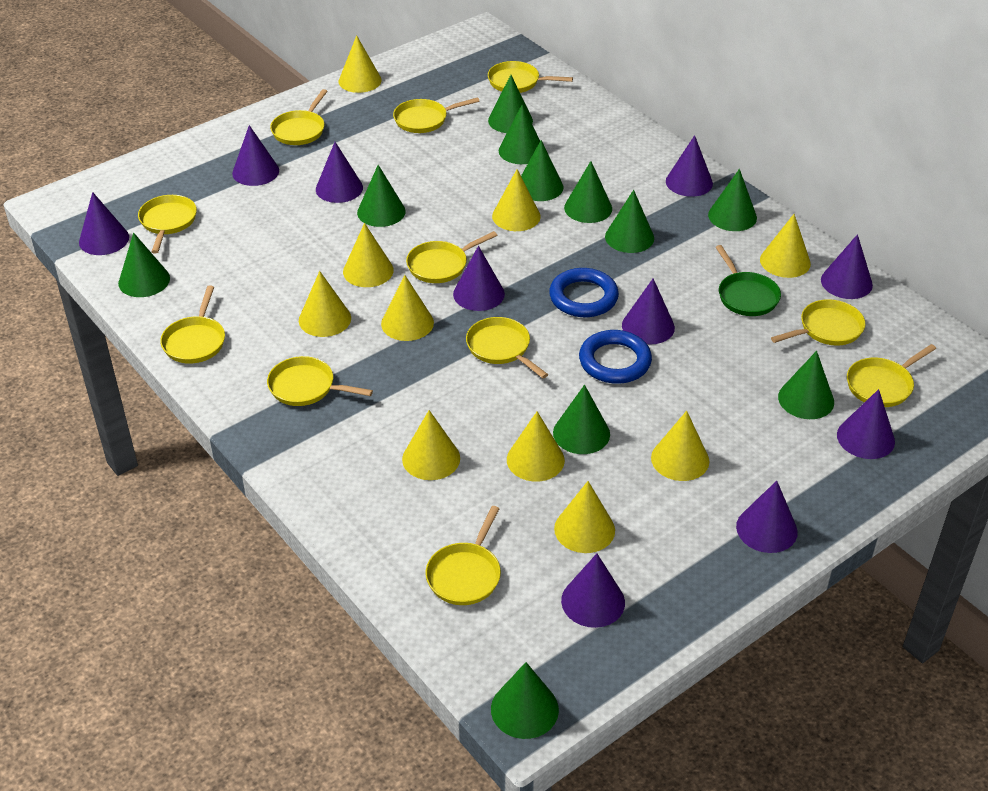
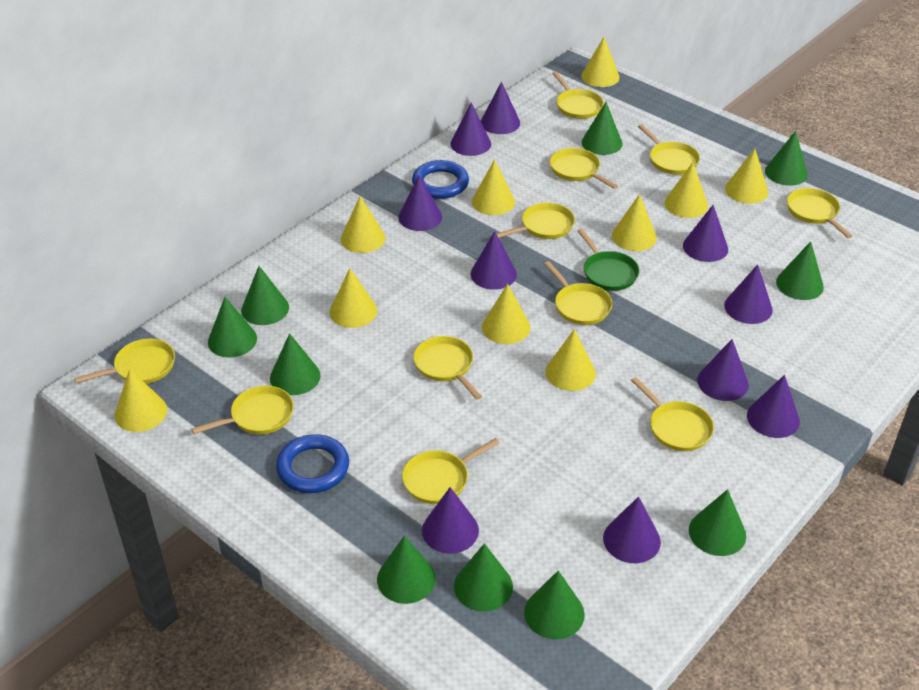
green cone: [118,233,170,297] [357,165,405,227] [488,75,533,133] [491,662,559,739] [499,105,540,164] [521,140,563,201] [553,385,610,454] [564,161,612,223] [605,190,654,253] [708,169,757,231] [778,351,834,419] = 11 -> [208,297,257,358] [241,266,289,325] [270,333,321,395] [377,536,436,604] [454,543,513,612] [524,571,585,639] [582,102,622,155] [689,489,746,556] [765,131,808,186] [776,241,824,300] = 10

